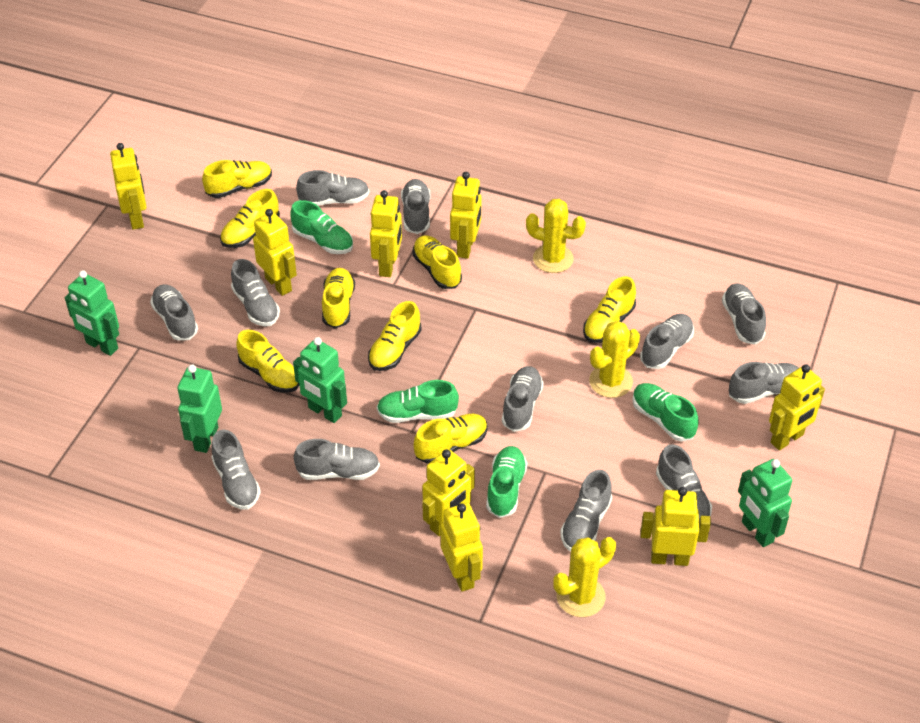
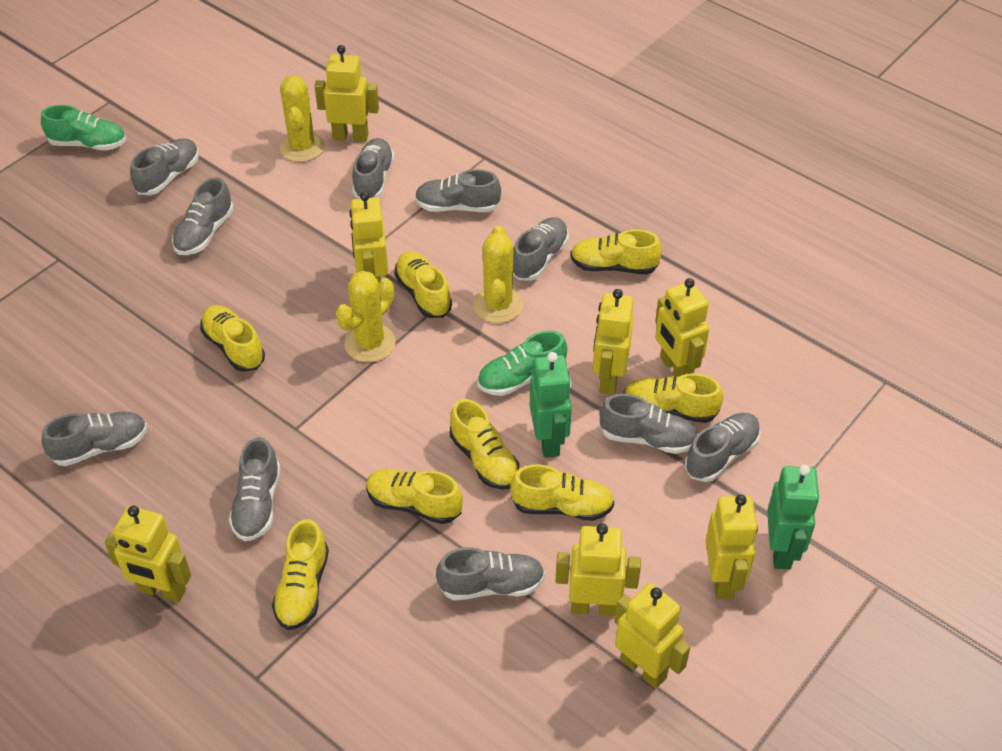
green robot: [65,270,119,356] [177,365,222,453] [293,337,347,423] [738,459,792,547] = 4 -> [530,352,572,458] [767,465,820,569] = 2
green shoe: [290,200,353,254] [377,380,459,423] [486,446,527,518] [632,383,699,442] = 4 -> [41,105,126,150] [477,330,567,396] = 2
grey shoe: [150,284,198,341] [211,429,261,510] [231,259,280,326] [294,439,380,480] [296,170,369,206] [401,179,430,234] [502,366,544,432] [560,470,612,551] [640,314,694,369] [656,444,712,520] [722,284,766,345] [729,362,799,404] = 12 -> [42,411,147,466] [130,138,199,195] [172,177,234,255] [229,437,280,542] [352,138,394,199] [415,169,501,212] [436,547,545,600] [513,217,569,281] [600,394,697,454] [685,413,761,482] = 10

